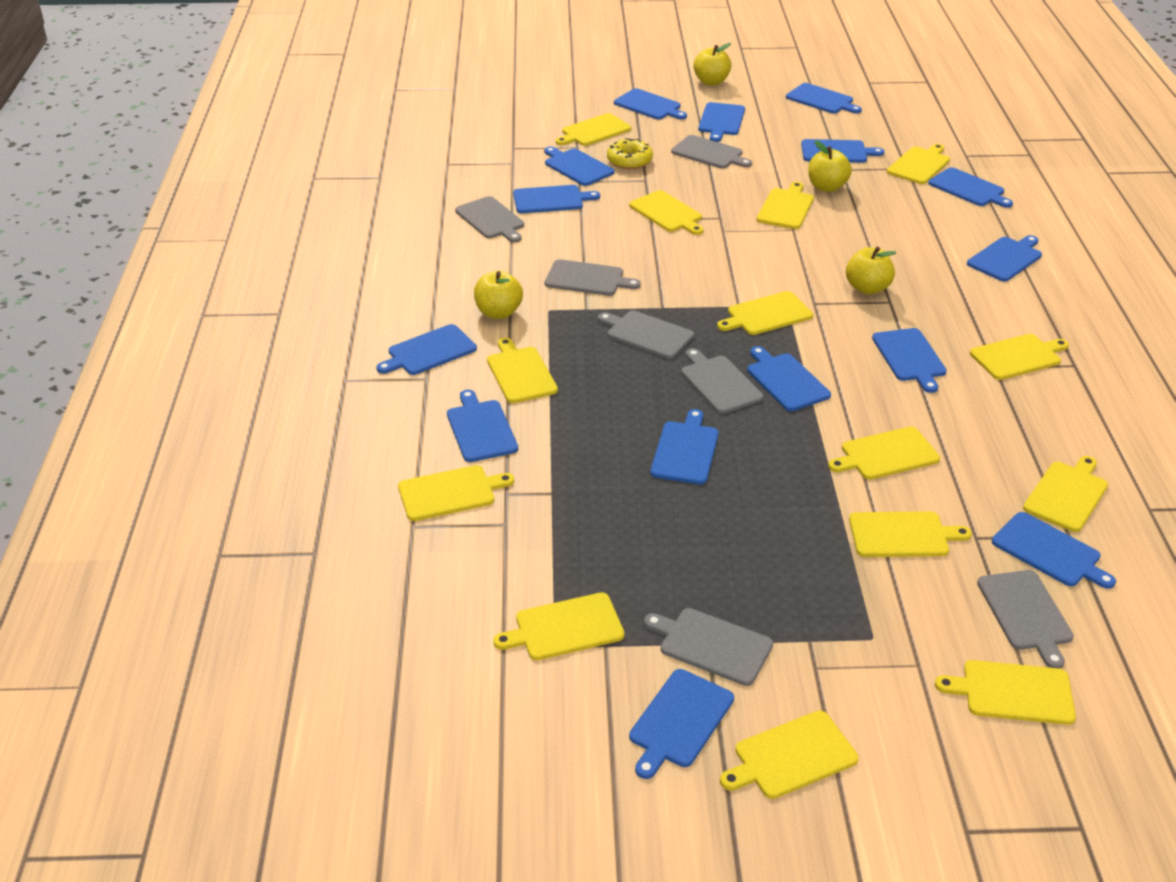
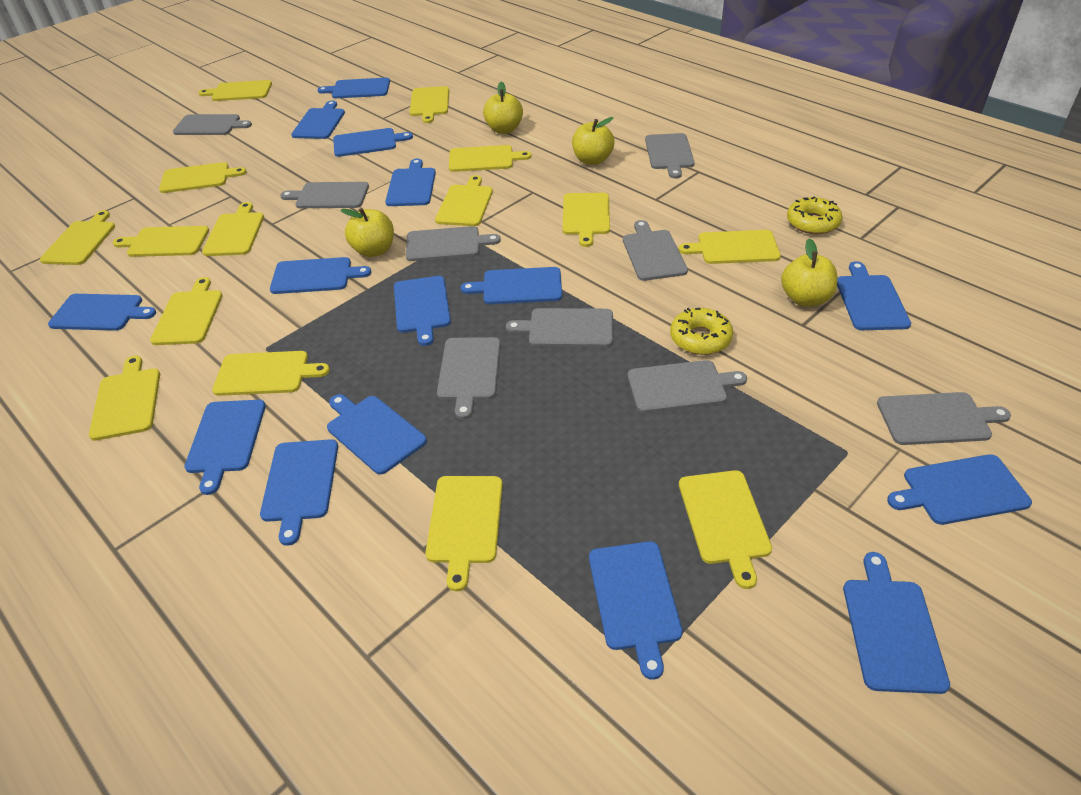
grey cutting board: [455,196,524,243] [545,259,641,296] [598,310,694,359] [644,608,773,686] [671,135,752,169] [681,348,763,414] [977,570,1074,669] = 7 -> [173,114,252,135] [280,182,369,208] [406,226,501,261] [437,337,501,419] [506,308,613,347] [623,220,688,281] [628,360,747,413] [645,133,695,178] [877,392,1011,445] = 9
yellow cutting board: [398,465,514,521] [487,338,558,403] [493,592,625,660] [556,113,631,146] [629,190,704,235] [717,291,813,335] [720,710,859,799] [757,182,814,229] [828,427,940,480] [849,511,972,557] [887,144,950,184] [935,660,1076,725] [970,334,1069,380] [1023,456,1108,532] = 14 -> [40,210,115,265] [89,356,160,441] [113,226,209,257] [150,277,223,345] [159,162,247,193] [198,80,272,101] [202,202,264,256] [212,351,330,396] [410,86,449,123] [425,476,503,591] [435,175,493,226] [449,145,531,172] [562,193,610,247] [679,230,781,264] [679,470,772,589] = 15
yellow donut: [607,138,653,169] = 1 -> [670,308,733,355] [787,196,843,234] = 2

